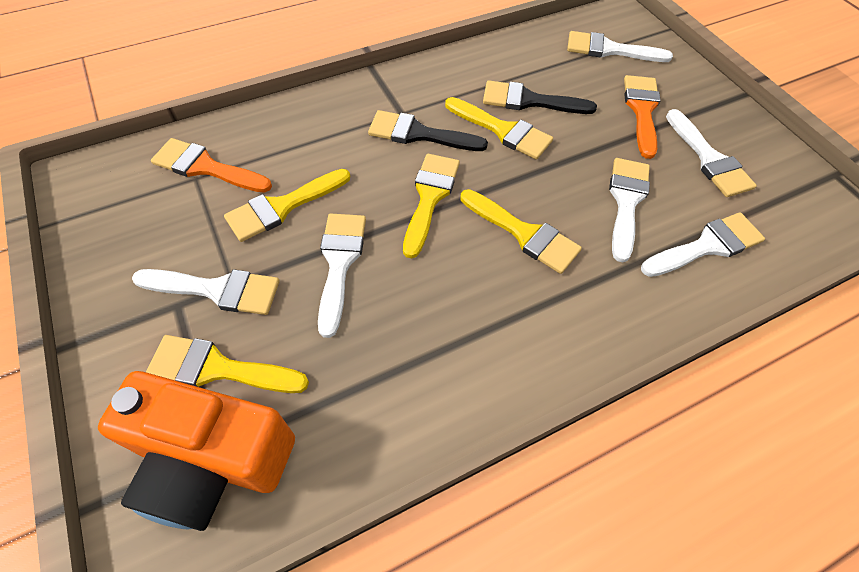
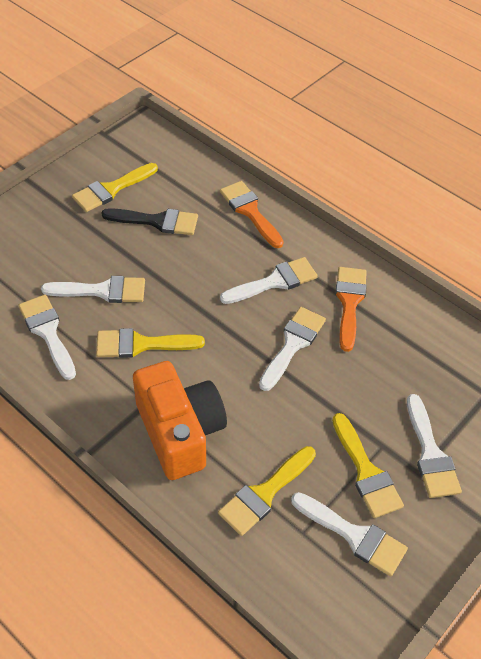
black brush: [368,110,488,151] [483,80,597,114] = 2 -> [101,208,198,235] = 1
yellow brush: [146,335,309,393] [224,169,350,242] [403,154,460,258] [445,97,553,159] [460,189,582,274] = 5 -> [72,163,158,212] [96,328,205,358] [218,446,316,536] [332,413,404,518] = 4

